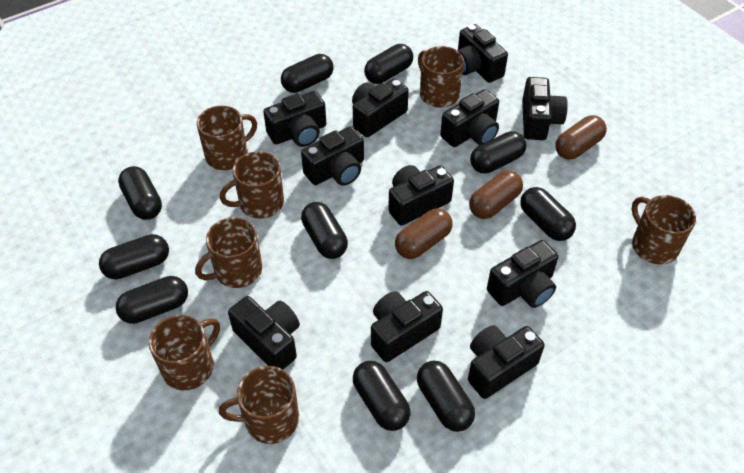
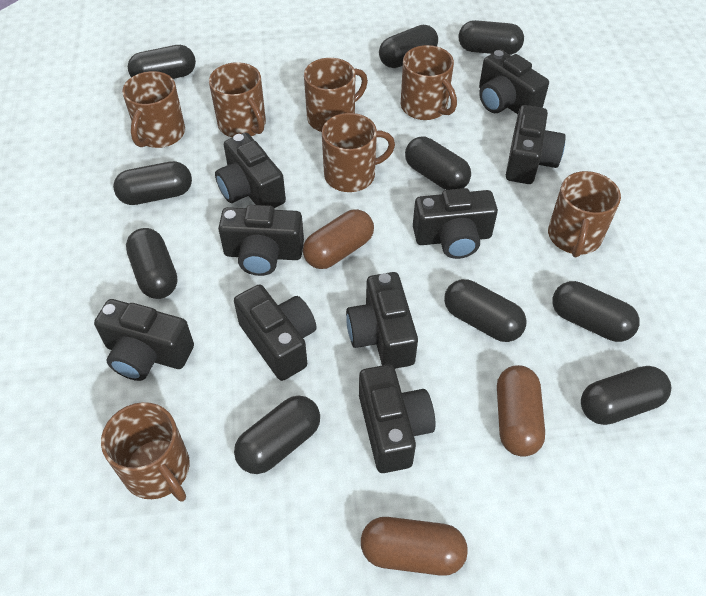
black camera: [228,296,300,369] [263,91,326,147] [301,126,364,186] [352,78,409,137] [371,291,443,362] [388,165,454,225] [440,89,499,147] [457,24,508,83] [468,325,545,399] [487,240,558,308] [522,77,568,140] = 11 -> [94,299,194,381] [215,132,286,208] [218,205,304,276] [234,285,317,381] [346,272,418,369] [359,365,436,473] [413,188,498,259] [479,50,549,114] [506,105,566,184] = 9

